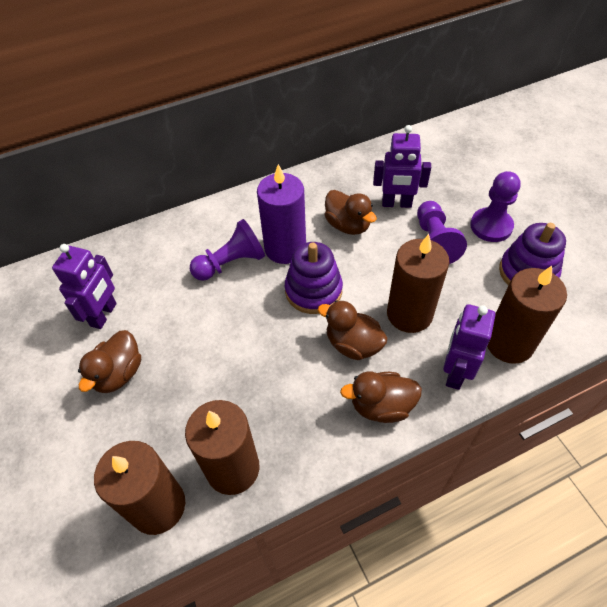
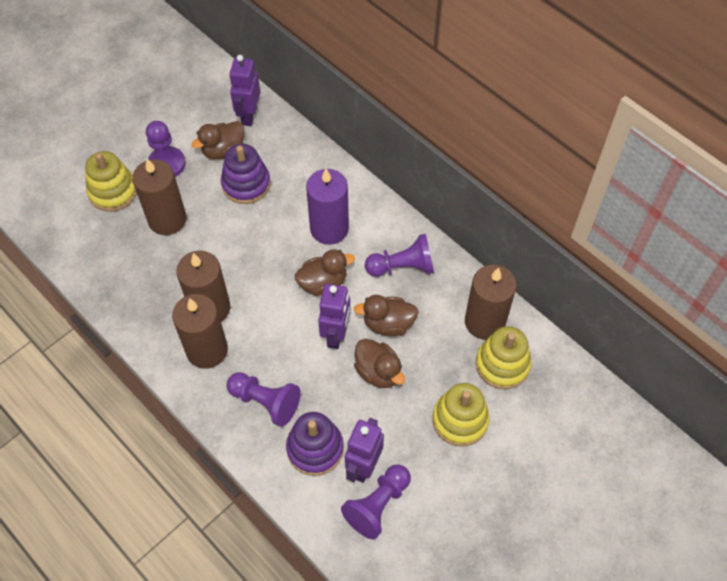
purple pawn: [190,219,265,281] [417,201,467,264] [470,171,521,242] = 3 -> [146,121,186,177] [227,372,301,427] [341,464,411,539] [365,234,434,277] = 4
yellow stacking toy: none = 0 -> [85,151,137,212] [432,383,490,447] [476,326,532,389] = 3

